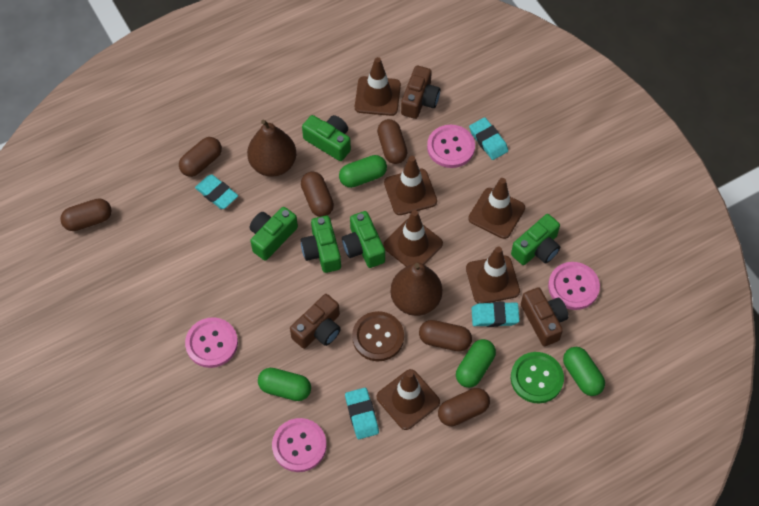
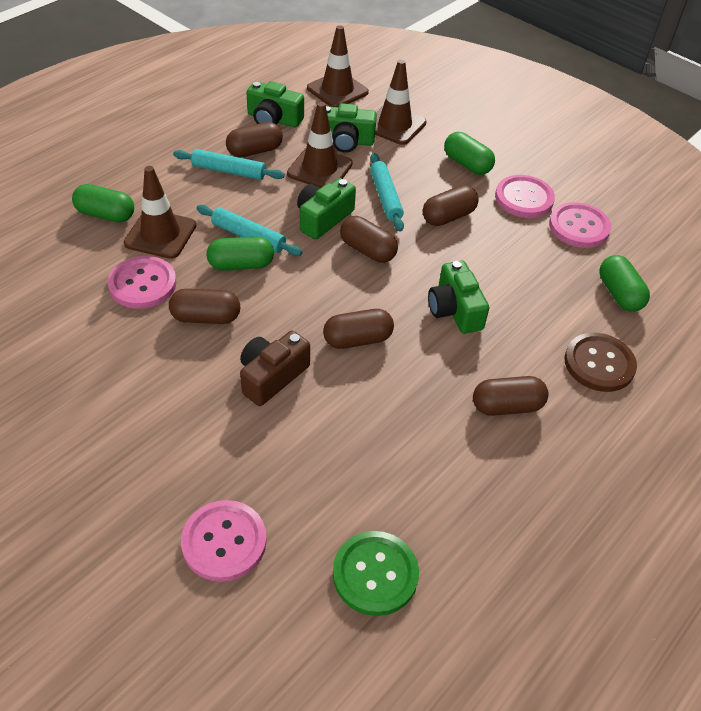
brown camera: [290,294,341,349] [401,66,440,119] [521,287,568,346] = 3 -> [240,331,310,406] = 1
brown pear: [247,120,296,177] [390,263,442,316] = 2 -> none = 0
brown traffic cone: [355,57,401,116] [377,369,440,430] [383,210,443,267] [384,156,437,215] [466,247,520,304] [468,178,525,239] = 6 -> [124,166,196,259] [287,102,353,188] [307,25,369,107] [375,60,426,145] = 4
green camera: [250,207,298,260] [301,216,341,273] [302,115,351,161] [342,211,385,268] [511,214,560,265] = 5 -> [246,81,304,127] [297,178,356,239] [326,103,377,153] [428,261,489,334] = 4
turquoise eraser: [195,174,238,209] [345,388,379,439] [469,117,508,160] [472,302,520,327] = 4 -> none = 0
turquoise rolling pin: none = 0 -> [173,149,285,180] [196,205,302,256] [370,153,404,232] = 3

